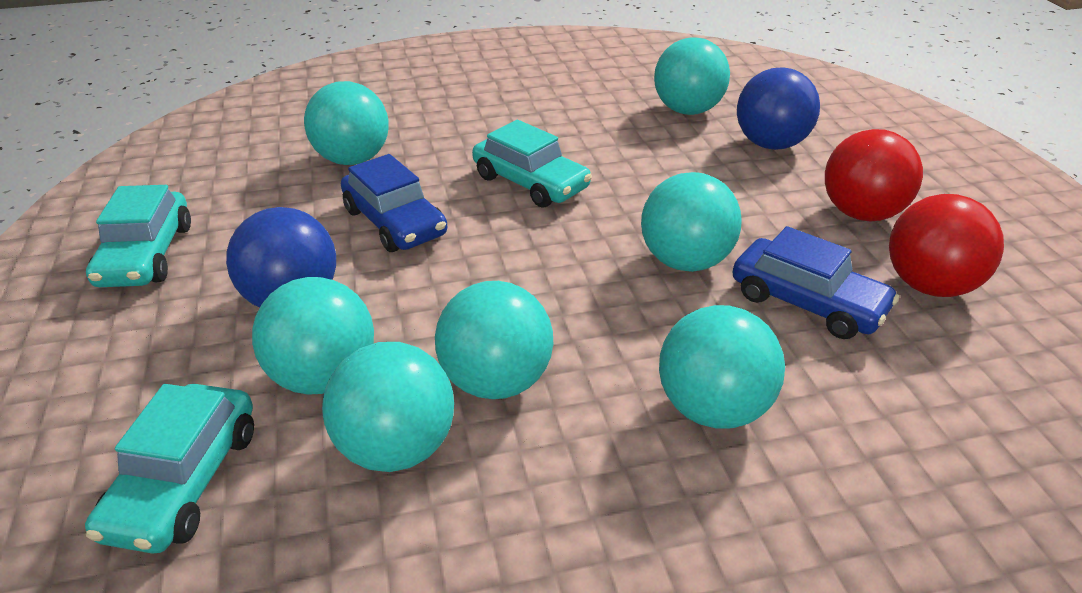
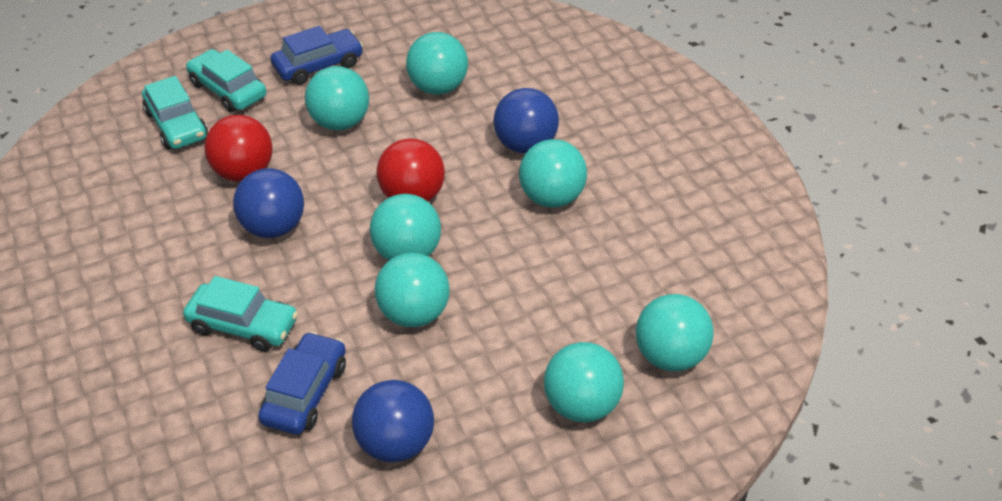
blue ball: [226,207,336,308] [737,67,820,150] = 2 -> [233,168,304,238] [352,380,434,463] [493,88,559,154] = 3

